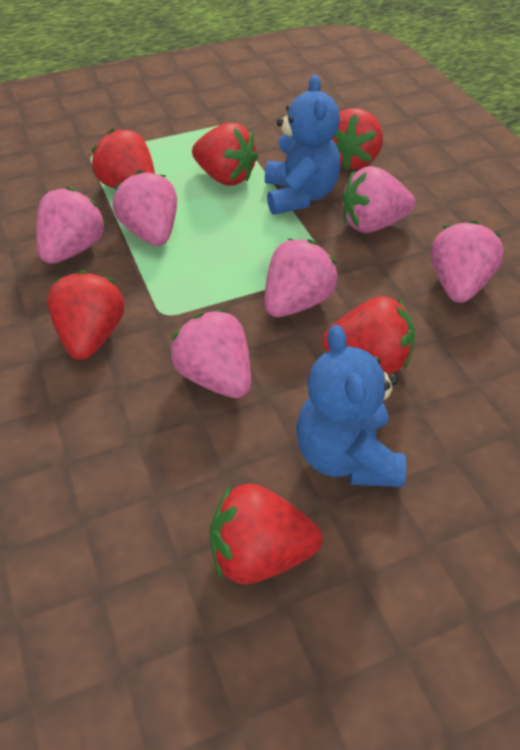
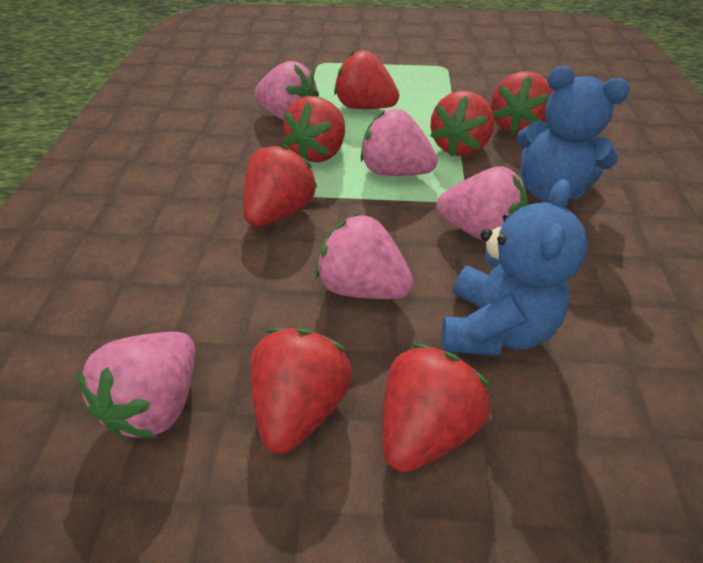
pink strawberry: [36,187,106,264] [113,170,177,246] [170,309,251,398] [264,239,338,317] [342,166,416,233] [431,220,504,303] = 6 -> [76,332,195,438] [255,61,319,121] [316,213,414,299] [361,109,438,176] [437,166,528,242] = 5
red strawberry: [47,270,125,360] [92,129,155,189] [192,123,258,186] [210,484,322,584] [322,296,415,374] [332,108,383,170] = 6 -> [243,144,318,227] [250,328,352,453] [283,96,345,162] [334,50,399,109] [382,344,491,473] [430,91,494,157] [491,71,553,135] = 7

